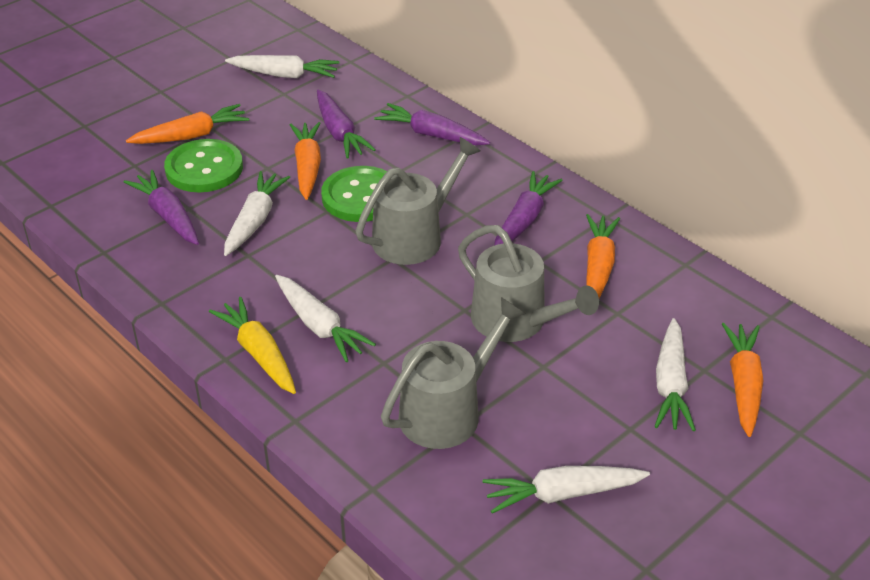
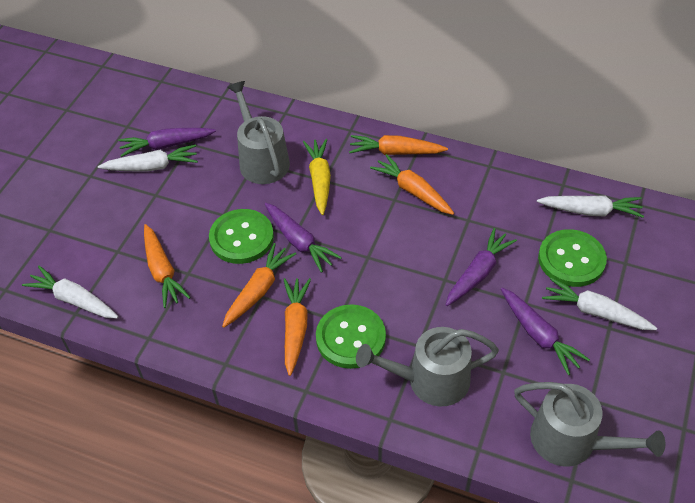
green button: [164,139,243,192] [321,166,387,222] = 2 -> [209,209,274,264] [316,304,386,369] [538,229,607,287] = 3
orange carrot: [126,104,249,144] [290,122,321,200] [586,214,620,298] [722,323,764,437] = 4 -> [144,224,191,308] [222,243,296,328] [283,278,311,376] [349,135,448,155] [370,154,454,215] = 5
white carrot: [224,171,290,256] [225,55,340,78] [275,275,376,362] [483,466,650,514] [654,318,696,431] = 5 -> [22,266,118,318] [98,145,198,171] [537,195,644,218] [542,278,657,330] = 4

